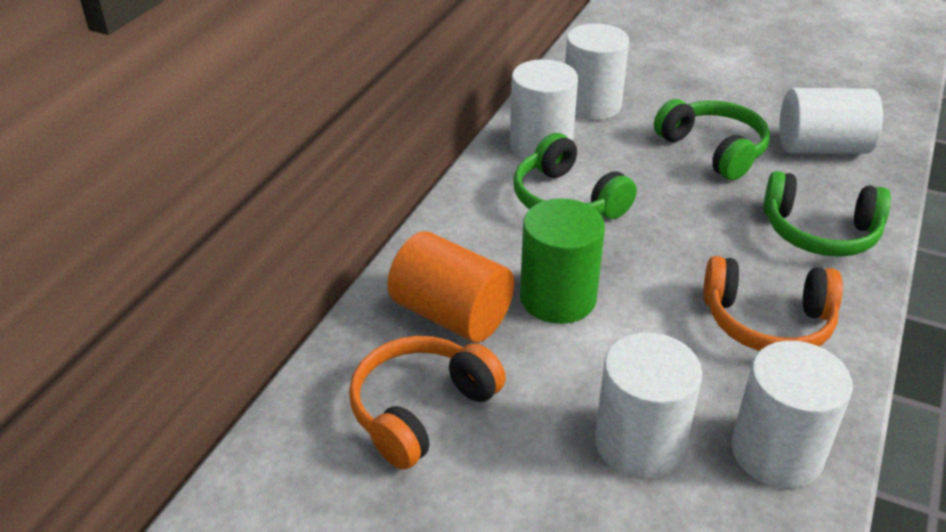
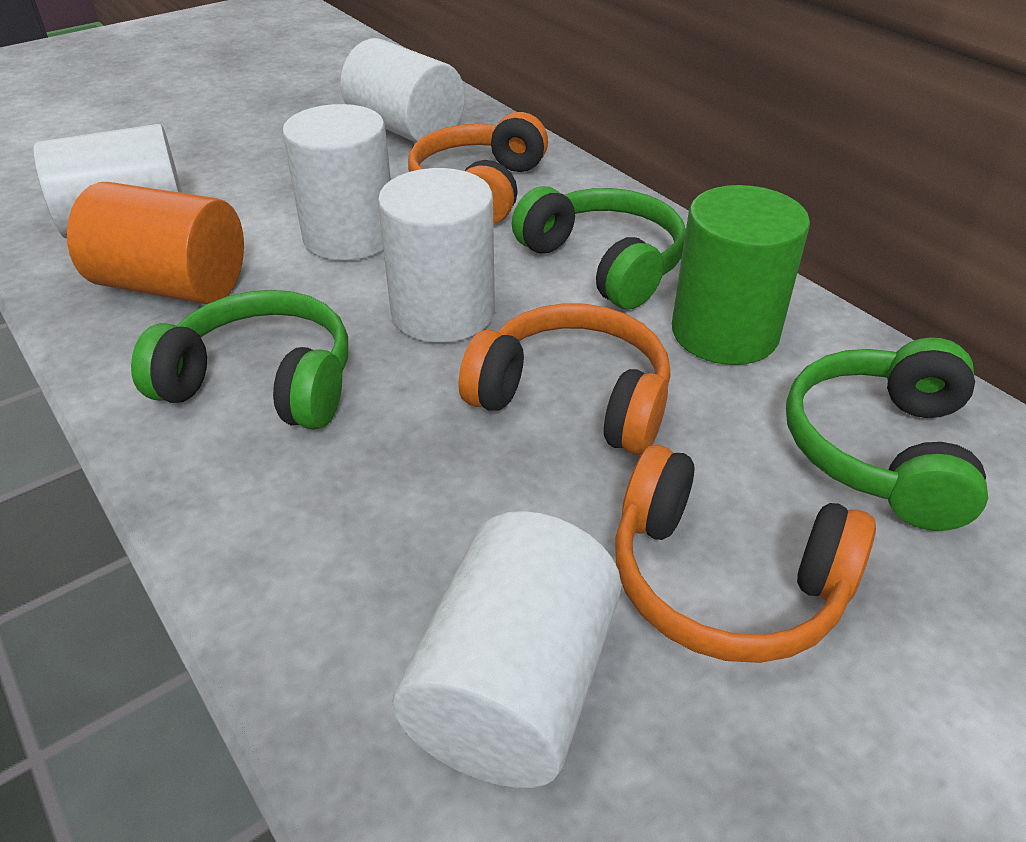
orange headphones: [349,336,506,469] [703,256,843,351] = 2 -> [408,112,548,224] [459,303,670,455] [615,445,876,663] = 3

